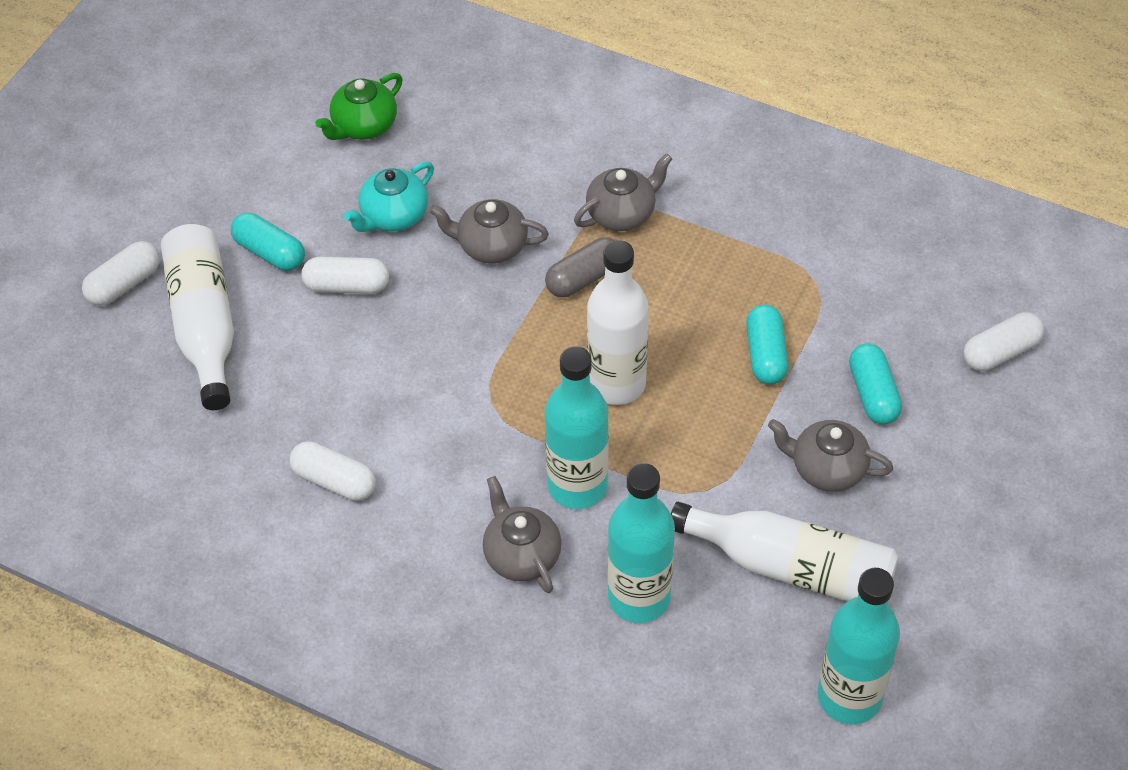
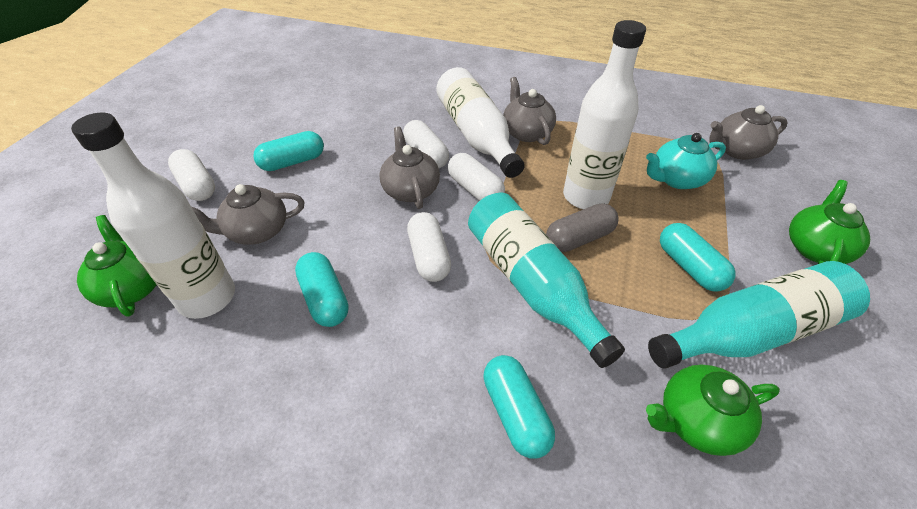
green teapot: [315,73,403,140] = 1 -> [77,215,157,317] [646,365,780,456] [789,180,870,264] = 3
turquoise bottle: [545,346,609,509] [607,463,675,623] [818,568,900,724] = 3 -> [468,193,625,368] [648,261,870,369] = 2
turquoise capsule: [231,213,305,271] [746,304,789,385] [849,343,902,425] = 3 -> [253,131,324,171] [295,252,349,327] [483,355,555,458] [660,223,736,291] = 4

